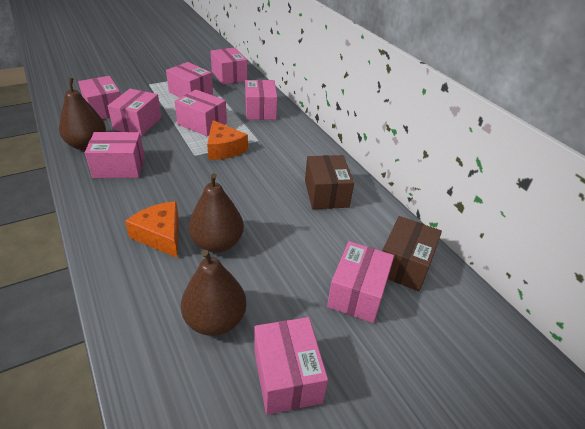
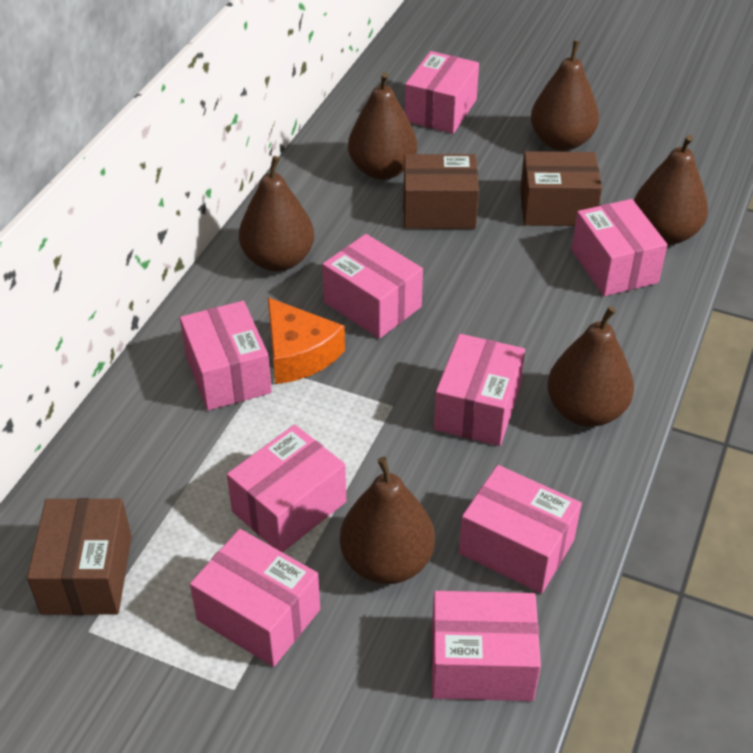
brown box: [305,155,354,209] [382,216,442,291] = 2 -> [27,498,132,615] [403,154,479,229] [520,151,602,226] = 3
brown pear: [59,78,106,151] [181,250,247,336] [189,173,244,253] = 3 -> [239,156,314,272] [340,457,435,584] [348,72,417,180] [531,40,599,151] [547,306,634,427] [634,135,708,245] = 6
orange cheese: [125,201,179,258] [207,120,248,160] = 2 -> [268,297,345,384] = 1

